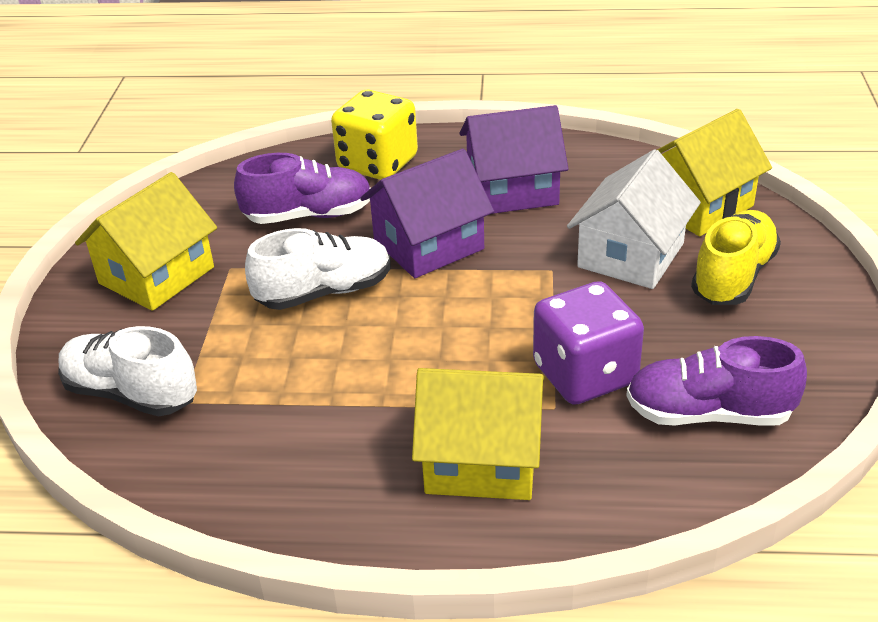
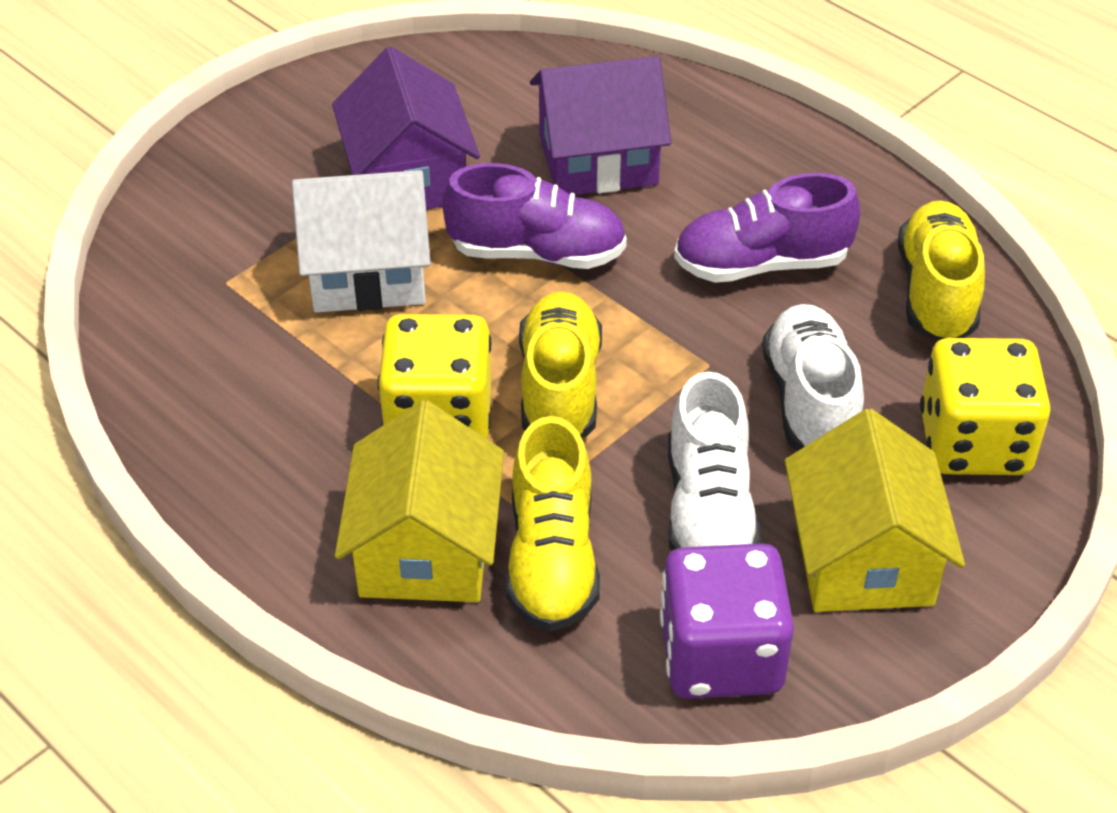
yellow dice: [331,90,418,180] = 1 -> [378,314,492,439] [920,338,1050,475] = 2
yellow house: [75,172,217,311] [412,368,545,500] [657,109,772,236] = 3 -> [335,400,504,602] [785,409,965,612] = 2
yellow shoe: [691,210,781,305] = 1 -> [506,416,600,631] [519,291,602,438] [898,201,985,340] = 3

